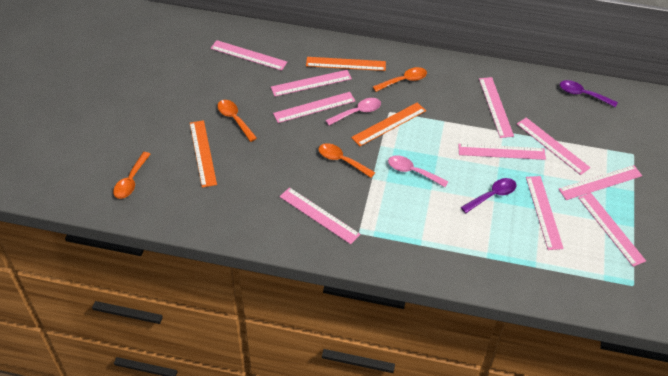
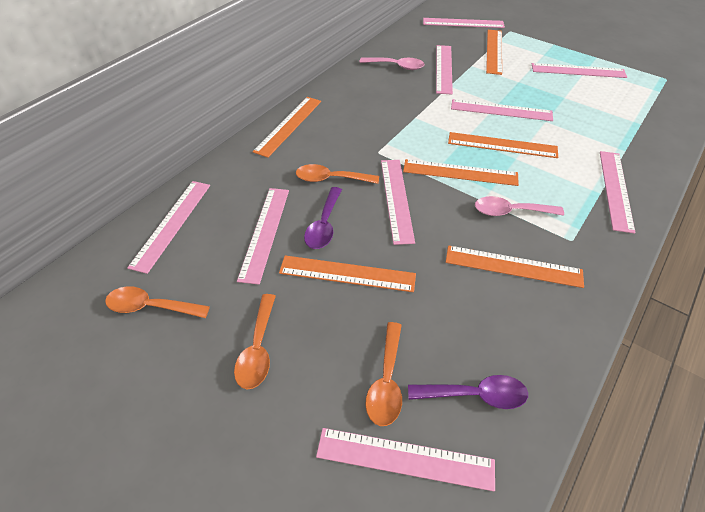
orange ruler: [190,120,217,188] [306,57,386,71] [351,102,426,146] = 3 -> [253,97,321,158] [279,255,416,292] [403,159,519,186] [446,245,584,288] [448,132,558,158] [486,30,502,75] = 6
pink ruler: [210,40,287,71] [271,70,352,97] [273,92,355,123] [280,187,361,244] [458,144,546,160] [479,77,514,138] [517,117,590,175] [526,176,564,250] [559,165,642,200] [578,193,646,267] = 10 -> [127,181,210,274] [237,188,289,285] [316,428,495,491] [381,160,415,245] [423,18,505,28] [436,45,453,95] [451,99,553,121] [532,63,627,78] [600,151,636,234] = 9

